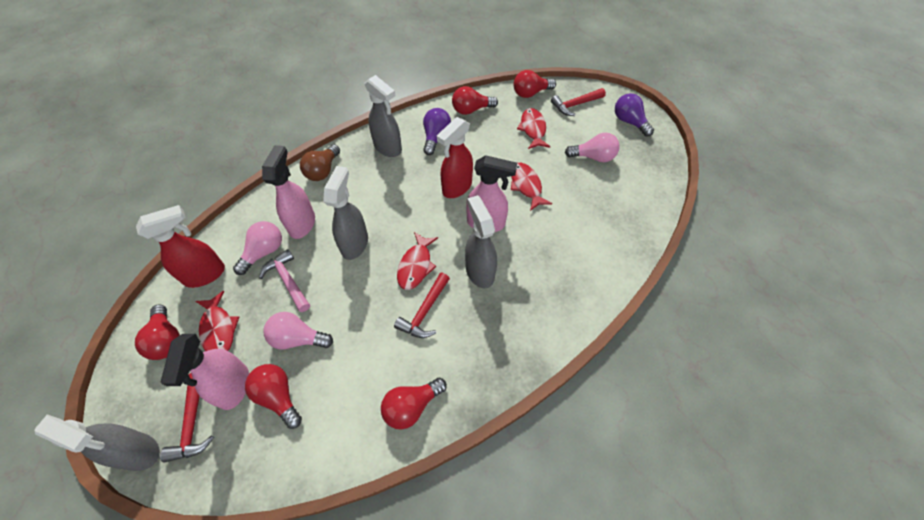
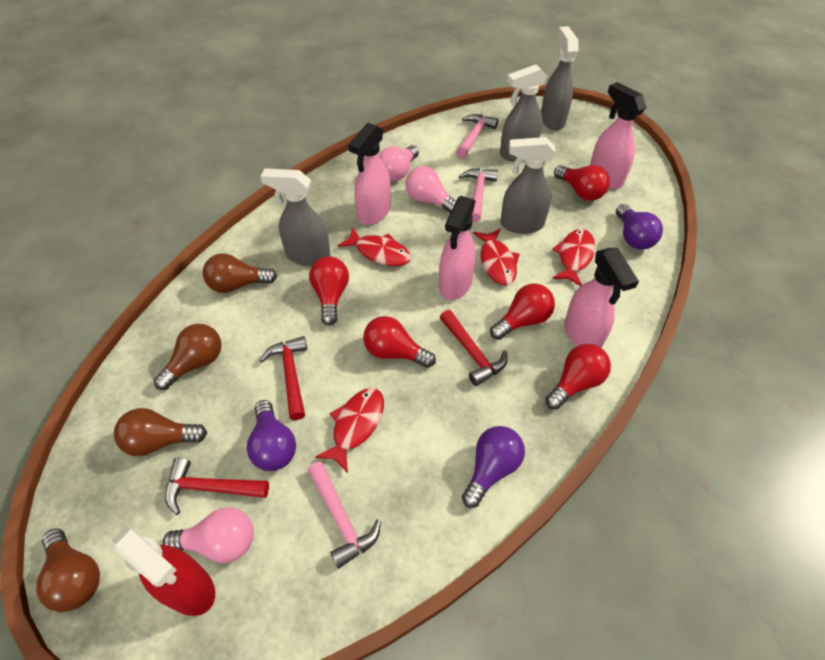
brown light bulb: [300,144,340,181] = 1 -> [36,528,100,612] [114,408,207,456] [154,324,222,390] [203,253,277,293] = 4
pink hammer: [259,249,310,312] = 1 -> [307,462,381,569] [456,114,499,159] [459,168,498,222] = 3
pink spray bottle: [161,334,249,410] [262,145,315,239] [466,155,517,232] = 3 -> [348,123,391,225] [439,196,476,300] [564,248,639,348] [590,82,646,189] = 4
purple light bulb: [423,108,451,155] [615,93,654,136] = 2 -> [247,400,296,471] [462,426,525,508] [616,204,663,250] = 3
red spray bottle: [136,205,225,288] [437,117,473,198] = 2 -> [112,525,215,616] = 1

